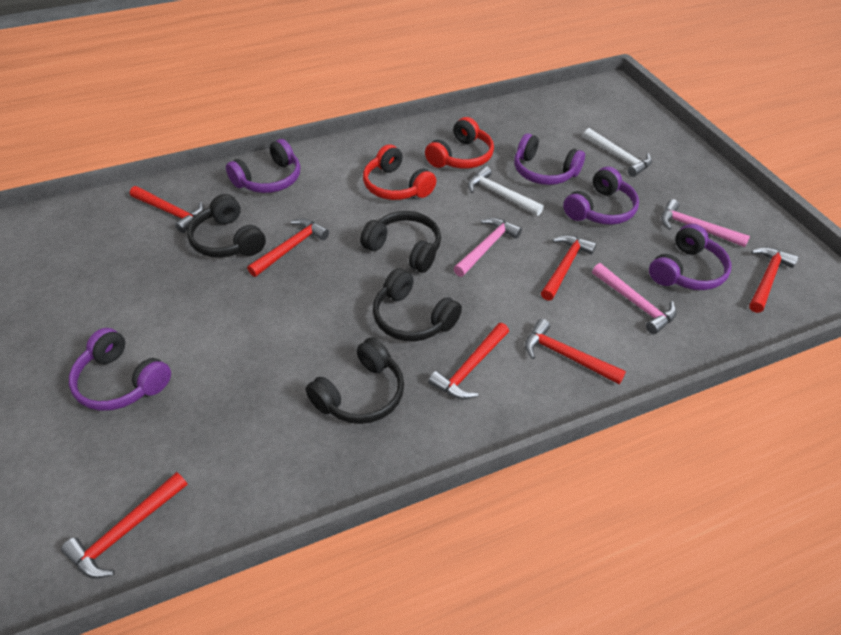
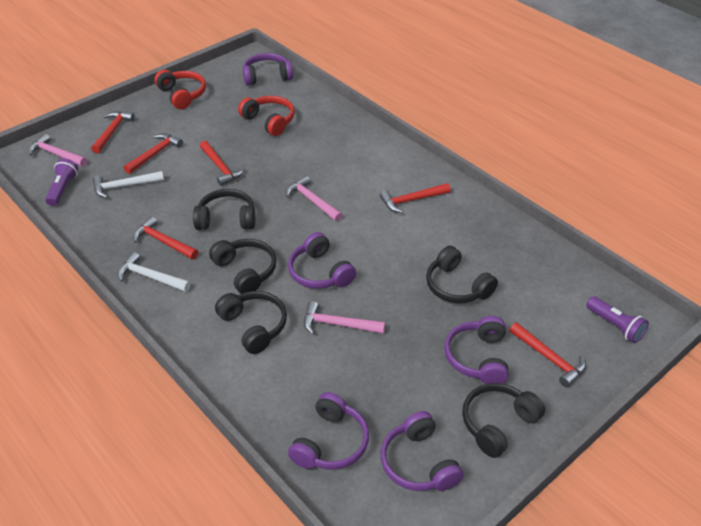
black headphones: [187,194,266,258] [306,337,404,424] [360,211,441,273] [373,268,462,341] = 4 -> [193,189,255,230] [209,239,277,294] [215,291,287,354] [426,246,498,303] [462,383,545,458] = 5
purple flashlight: none = 0 -> [45,158,78,206] [586,296,649,343] = 2
red hammer: [61,472,188,579] [130,186,204,233] [247,219,329,277] [428,323,509,400] [525,319,626,384] [541,235,597,301] [749,247,799,313] = 7 -> [91,111,135,153] [124,133,183,174] [133,216,198,259] [200,141,245,186] [380,183,451,213] [509,322,586,387] = 6

